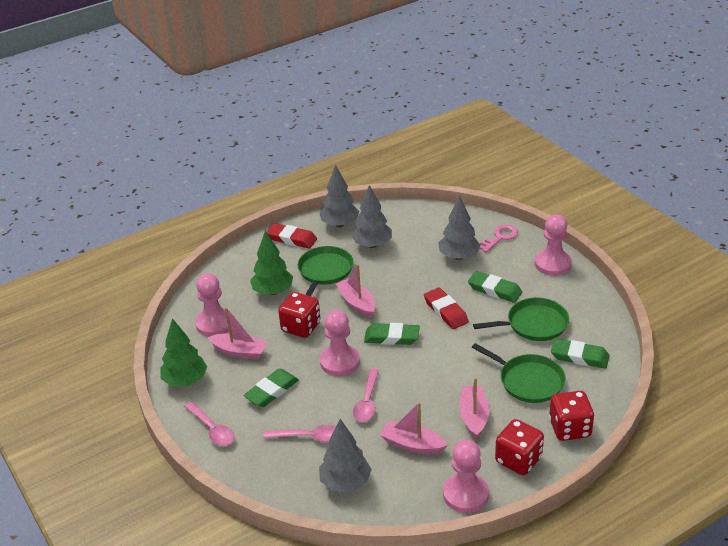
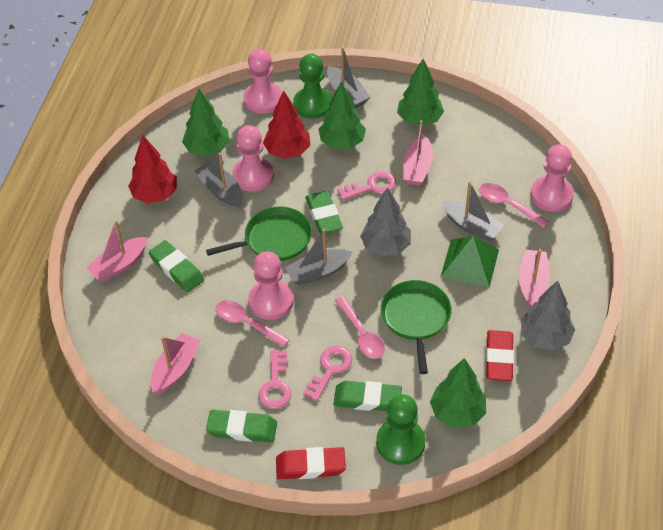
green pan: [298,246,354,296] [472,343,566,403] [473,298,569,341] = 3 -> [206,207,312,261] [381,280,452,374] = 2
green pawn: none = 0 -> [293,54,332,119] [376,394,425,465] = 2
green pyramid: none = 0 -> [441,236,499,288] = 1
green tree: [160,318,207,386] [250,231,293,295] = 2 -> [182,88,230,156] [318,82,366,149] [397,59,444,126] [430,358,486,428] = 4
grey boat: none = 0 -> [194,153,243,207] [285,229,352,285] [327,47,370,108] [442,181,504,241] = 4
grey tree: [319,165,359,227] [319,419,372,492] [351,185,392,248] [438,196,480,260] = 4 -> [360,187,411,257] [521,280,575,351] = 2
pink key: [479,224,518,253] = 1 -> [259,350,291,409] [303,346,352,401] [337,171,396,201] = 3
red dice: [278,292,321,338] [495,419,544,475] [549,391,594,441] = 3 -> none = 0
red tree: none = 0 -> [128,135,177,203] [263,90,310,159] = 2

